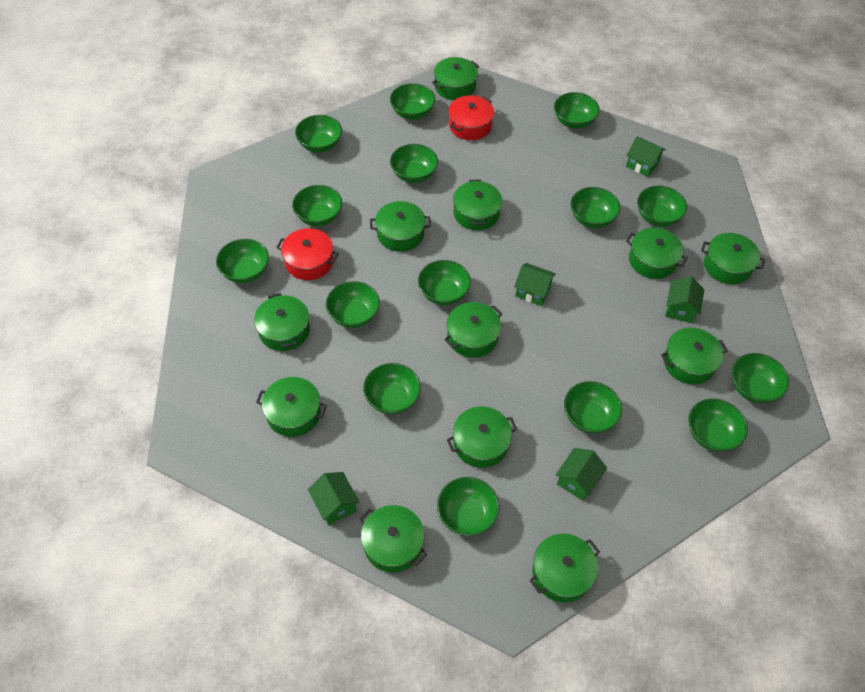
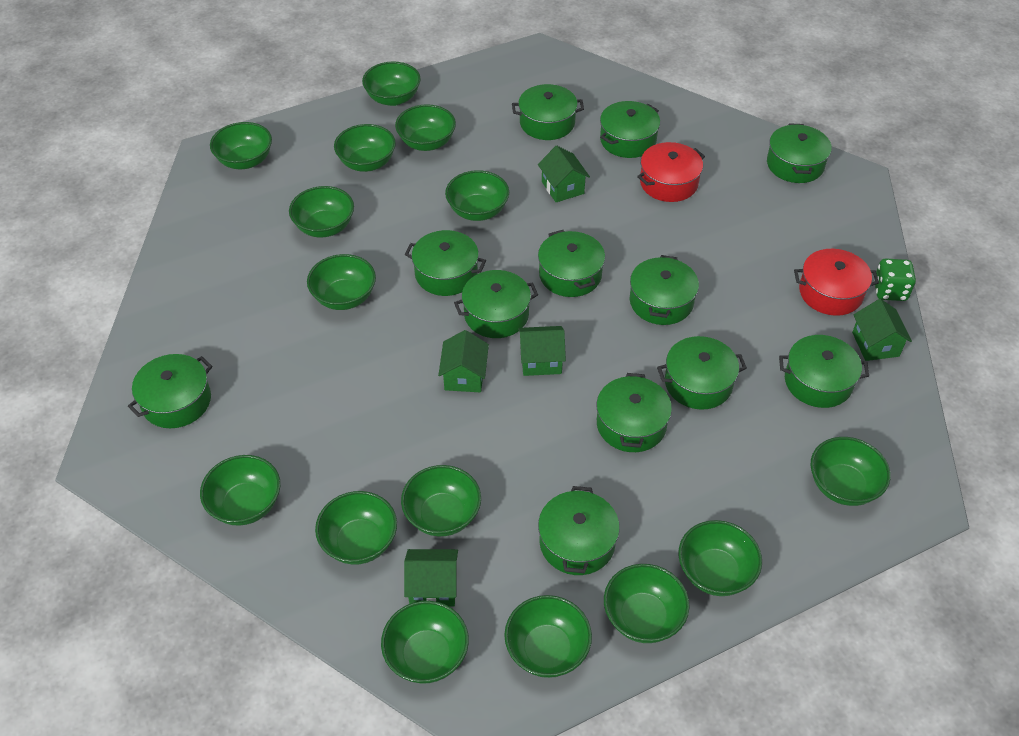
green dice: none = 0 -> [874,259,916,301] = 1

